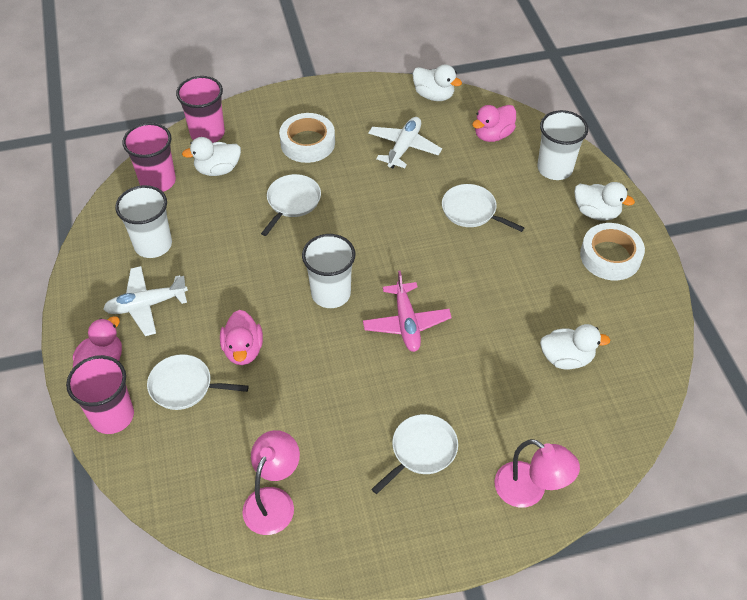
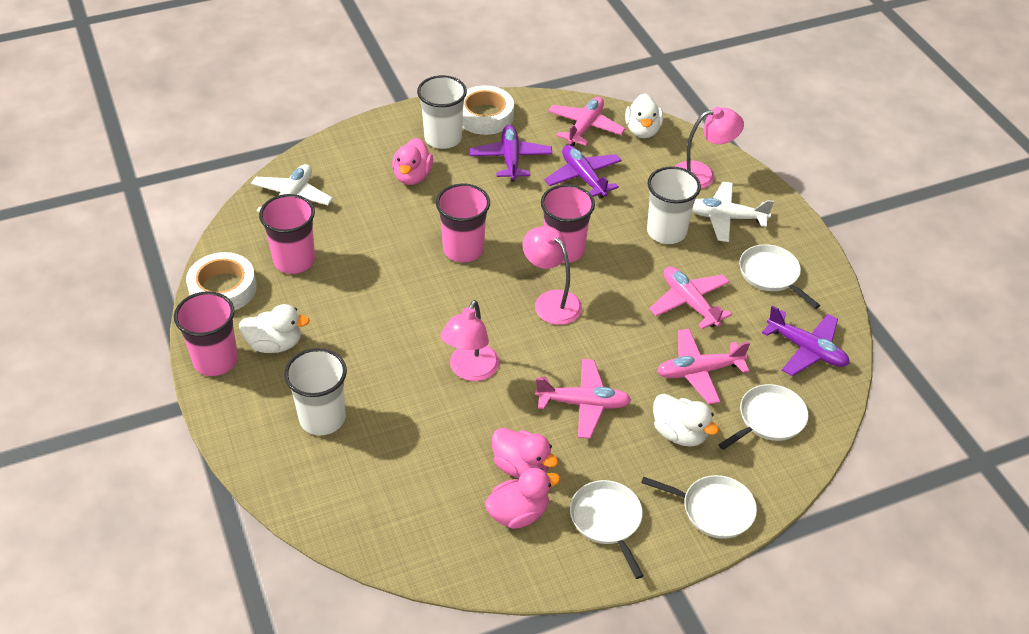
pink cup: [66,355,134,434] [122,123,176,192] [176,76,225,143] = 3 -> [174,291,238,376] [259,194,315,274] [436,184,490,262] [541,184,595,263] = 4
pink lamp: [242,430,300,535] [494,439,580,508] = 2 -> [441,300,499,381] [523,226,582,325] [675,107,744,189] = 3
pink plane: [363,271,452,352] = 1 -> [535,359,631,439] [548,97,625,146] [649,267,732,329] [657,329,750,404] = 4
purple plane: none = 0 -> [470,125,552,181] [545,145,622,198] [762,305,850,376] = 3
white duck: [182,137,241,176] [413,65,462,101] [540,324,610,370] [574,182,635,221] = 4 -> [239,304,310,353] [625,93,663,138] [653,394,719,447] = 3

